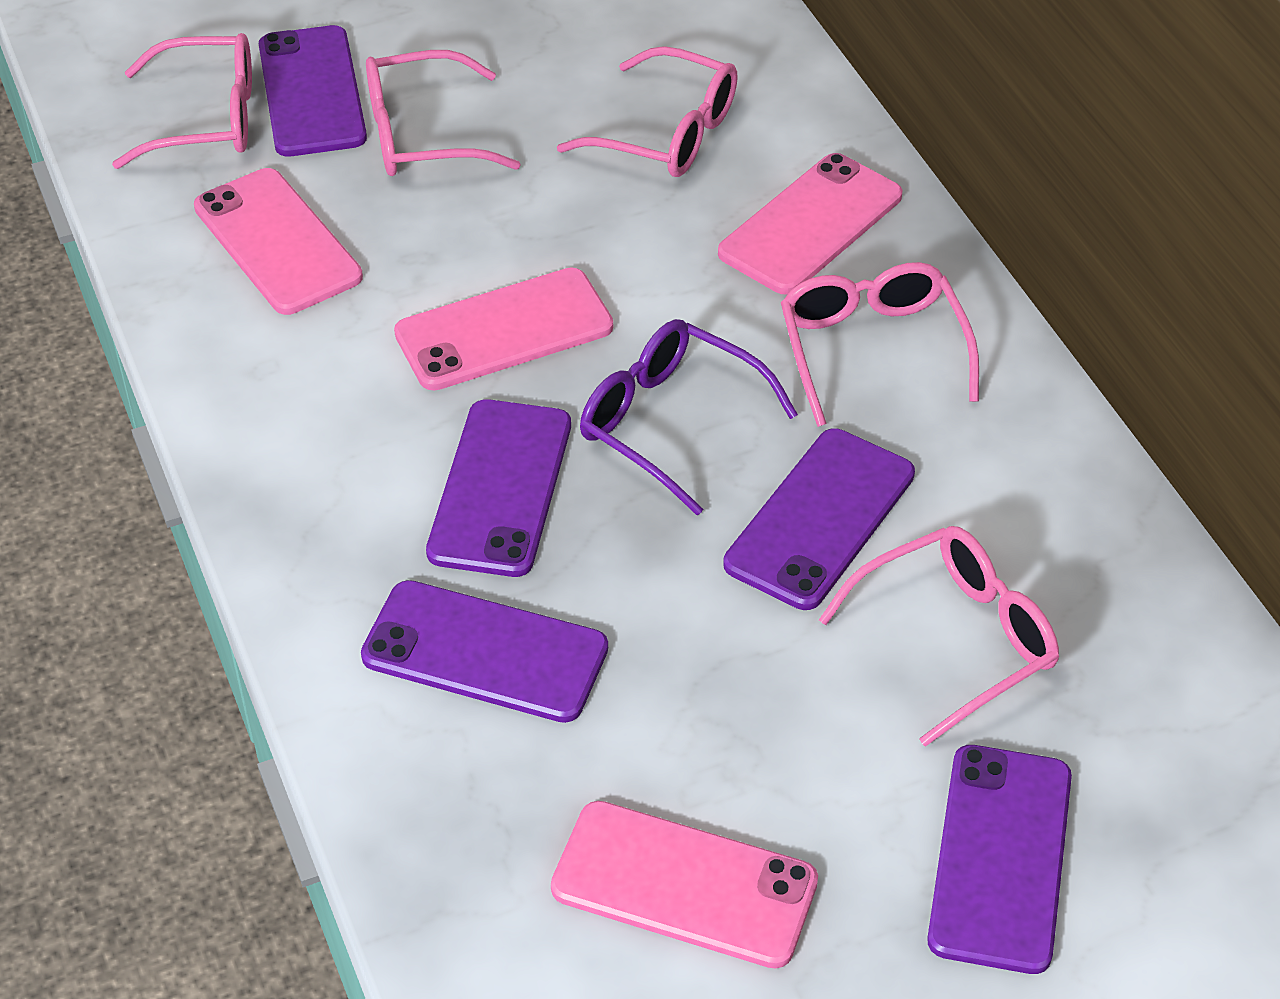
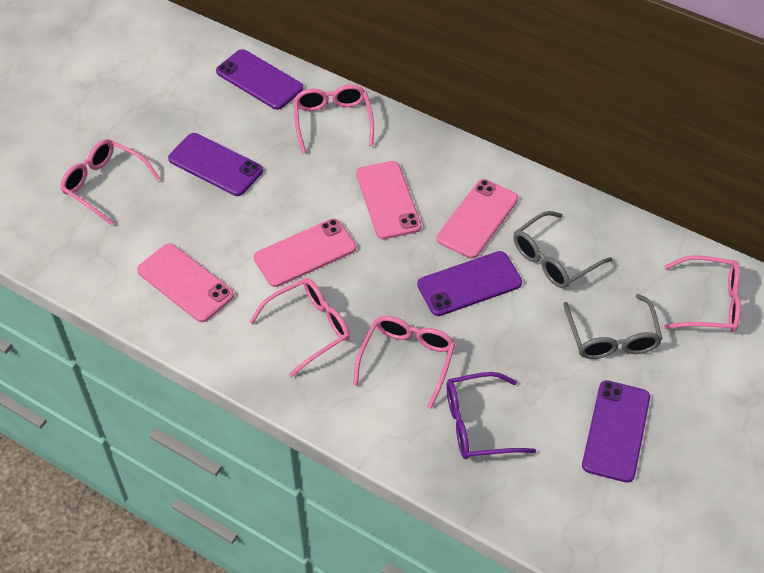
grey glasses: none = 0 -> [514,211,613,289] [563,294,662,359] = 2
purple phone: [259,25,367,157] [361,580,608,723] [426,399,571,577] [723,428,915,610] [927,745,1072,974] = 5 -> [168,133,263,196] [216,49,303,110] [417,251,522,316] [582,380,650,483] = 4

